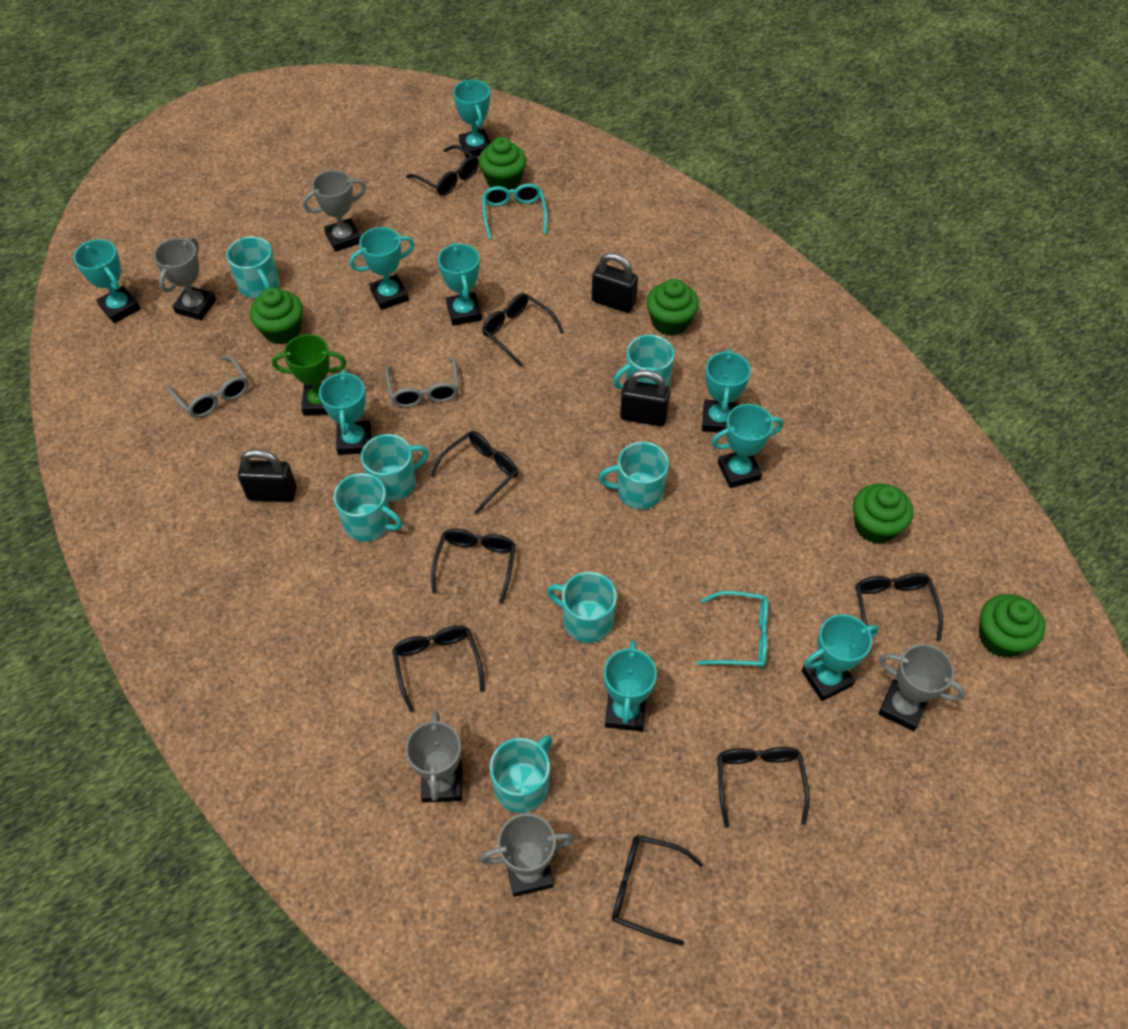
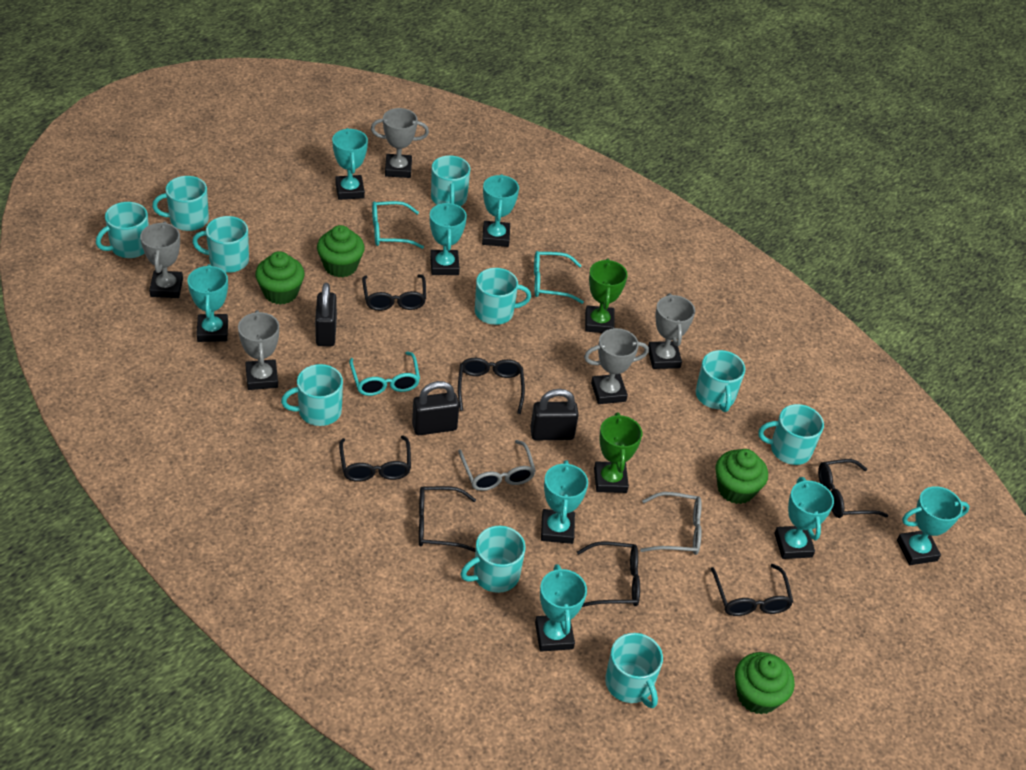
black glasses: [392,625,485,712] [406,145,479,195] [430,431,518,515] [431,528,516,604] [482,293,564,367] [612,835,703,946] [717,747,809,828] [855,573,943,647] = 8 -> [339,436,411,482] [362,274,426,311] [419,486,476,552] [458,358,525,414] [577,541,640,607] [711,564,793,616] [818,459,888,518] = 7
green cupcake: [250,287,303,344] [479,137,526,190] [646,279,699,336] [853,483,913,544] [980,594,1045,658] = 5 -> [255,251,305,305] [317,225,365,277] [715,449,768,504] [735,652,795,715] = 4
green trophy: [272,334,346,415] = 1 -> [585,259,628,333] [594,412,642,493] = 2
turquoise glasses: [482,184,548,239] [697,591,768,668] = 2 -> [349,351,420,396] [372,201,424,249] [534,251,584,304] = 3
turquoise mug: [226,237,279,298] [334,473,402,542] [361,434,429,502] [490,735,552,813] [547,572,617,643] [599,442,669,509] [613,335,674,389] = 7 -> [96,202,149,258] [152,176,209,231] [192,216,249,273] [281,364,343,426] [431,155,470,206] [461,526,526,593] [475,268,531,325] [605,633,663,708] [696,350,745,412] [758,404,824,465] = 10
turquoise trophy: [73,239,141,323] [319,370,371,455] [349,227,414,310] [438,242,482,326] [453,80,491,158] [604,640,657,732] [702,349,751,433] [711,404,783,488] [802,614,879,701] = 9 -> [187,264,228,342] [332,128,368,200] [430,202,467,275] [482,174,519,247] [535,564,587,652] [541,460,588,544] [774,477,834,559] [897,486,970,565] = 8

